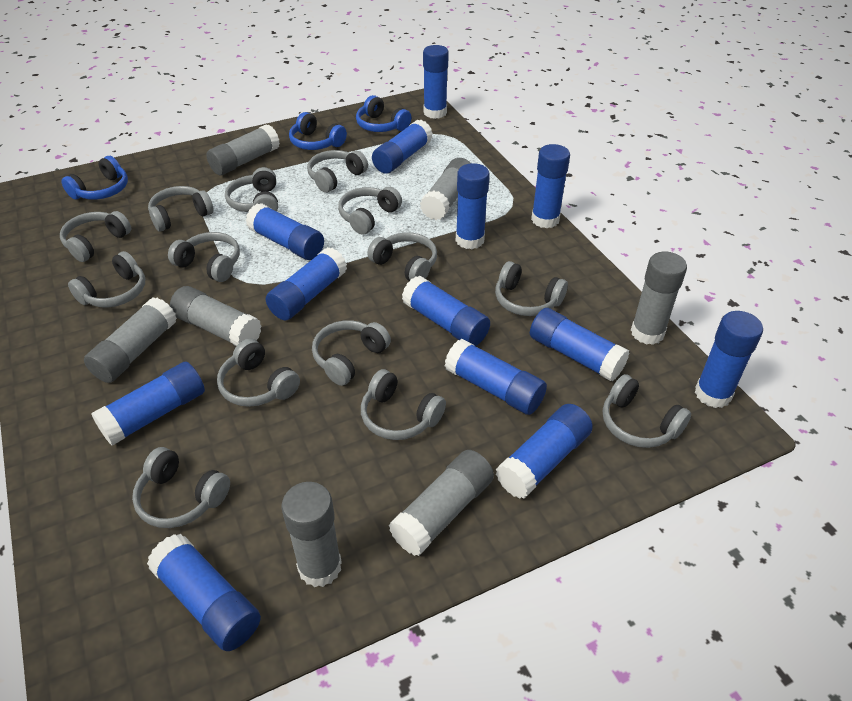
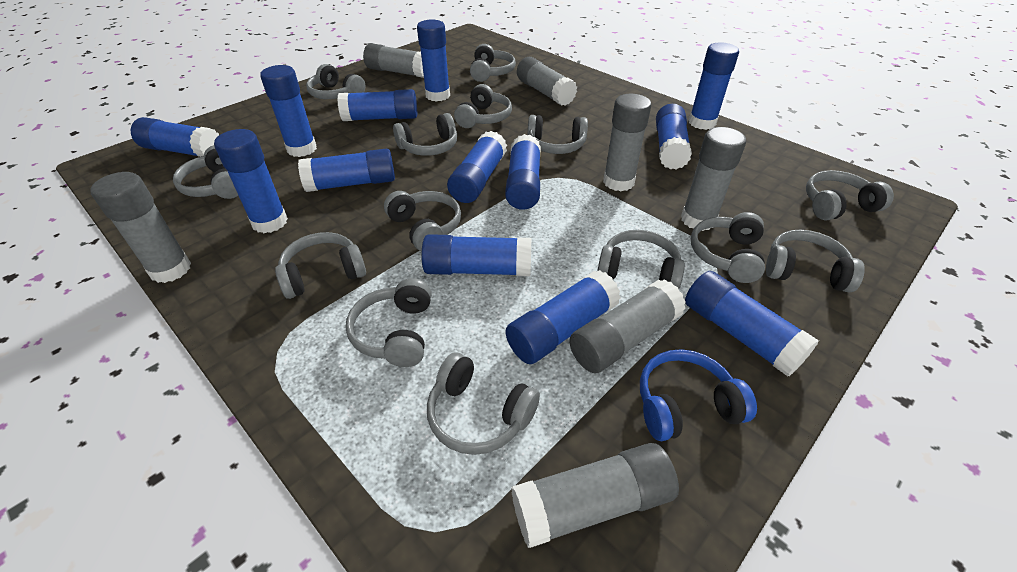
blue headphones: [61,156,128,200] [289,112,347,150] [356,95,411,132] = 3 -> [640,349,757,441] = 1

